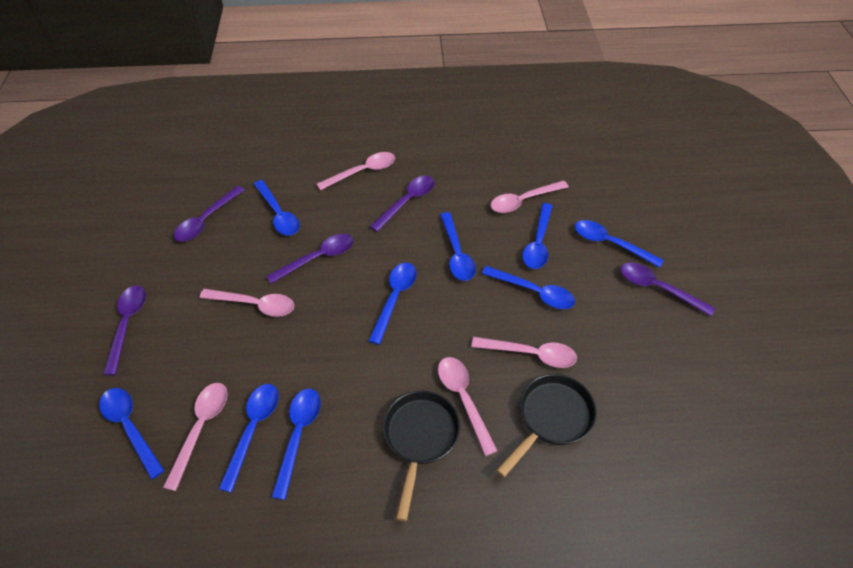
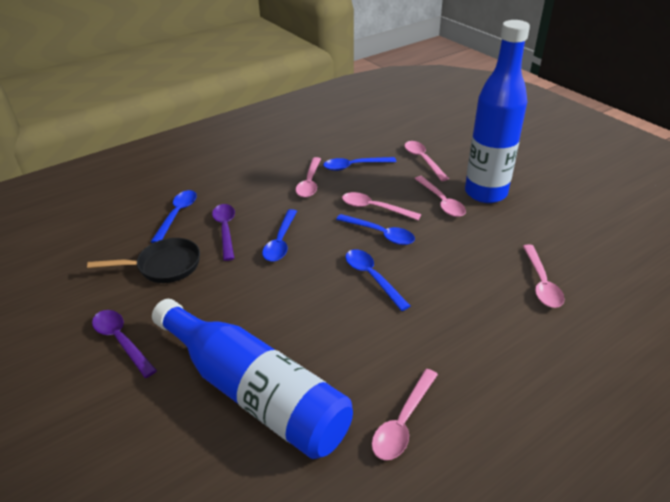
black pan: [383,391,460,521] [496,374,597,477] = 2 -> [87,238,200,283] = 1
blue bottle: none = 0 -> [152,299,353,459] [465,20,530,203] = 2
blue spoon: [99,388,165,479] [219,384,279,493] [254,180,300,236] [272,389,321,500] [368,263,417,345] [440,212,476,281] [482,266,575,309] [522,203,553,269] [575,220,664,268] = 9 -> [151,190,197,243] [262,209,297,262] [323,157,396,171] [336,214,415,245] [346,249,410,311] = 5
purple spoon: [103,285,146,375] [174,186,244,242] [266,234,354,284] [369,176,435,232] [620,262,716,317] = 5 -> [92,310,157,378] [212,204,235,261] = 2

